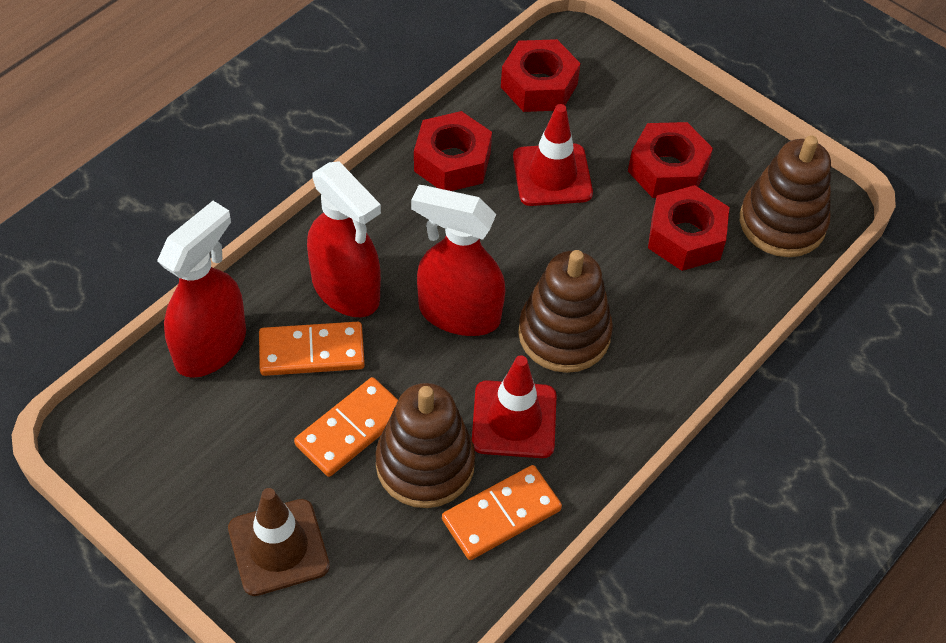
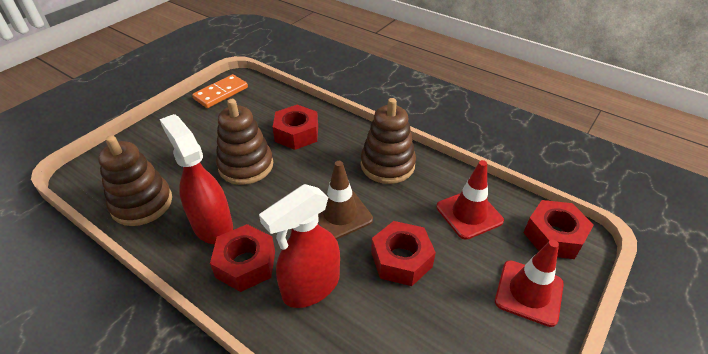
orange domino: [259,322,365,376] [294,377,398,477] [442,465,562,560] = 3 -> [192,74,248,108] = 1
red spray bottle: [157,201,246,378] [307,161,381,317] [411,185,505,336] = 3 -> [160,114,233,244] [259,184,340,308] = 2

